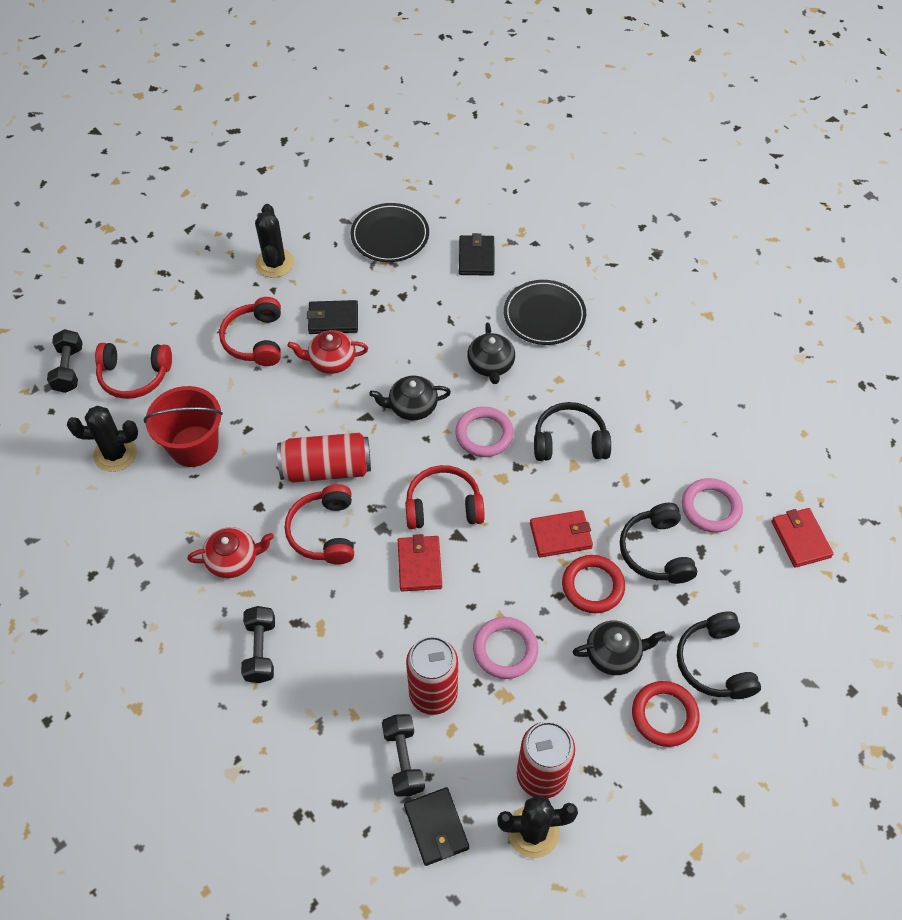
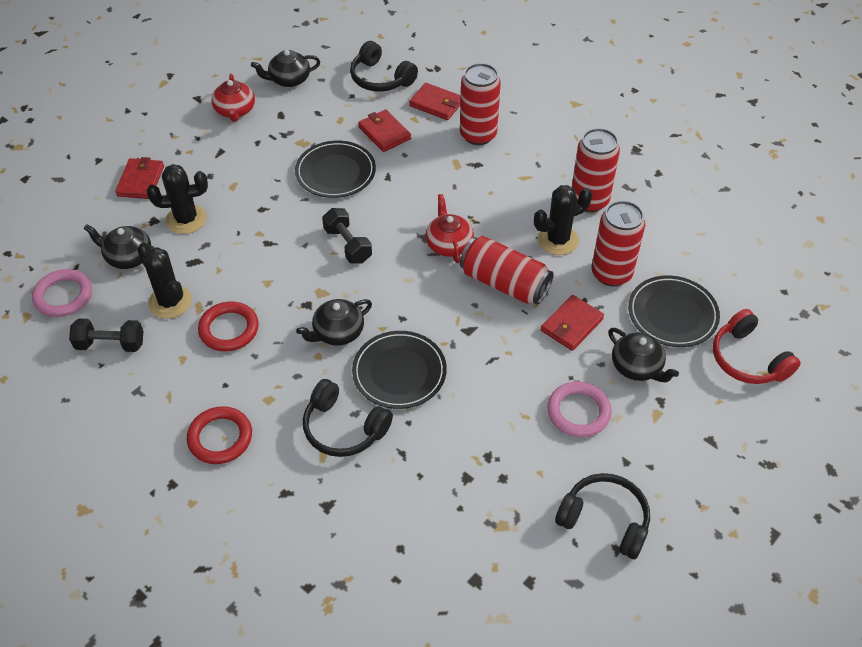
black dumbbell: [47,329,83,393] [241,606,275,683] [382,714,425,797] = 3 -> [69,318,143,352] [322,208,372,264] = 2
black plate: [351,203,429,262] [504,280,586,345] = 2 -> [295,141,376,198] [352,331,447,409] [628,275,720,347] = 3
black teapot: [369,376,451,420] [467,323,515,384] [572,620,666,675] = 3 -> [83,224,155,269] [251,50,320,87] [296,299,372,346] [608,328,679,382] = 4
black wallet: [307,300,358,334] [404,787,469,866] [459,233,495,276] = 3 -> none = 0
pink ring: [455,407,514,457] [473,617,538,679] [682,478,743,533] = 3 -> [32,269,92,317] [547,381,612,437] = 2
red bucket: [143,386,223,467] = 1 -> none = 0
red can: [277,433,371,482] [406,636,458,715] [517,721,575,798] = 3 -> [460,63,501,145] [460,236,554,305] [572,128,620,212] [592,201,645,286] = 4
red headphones: [95,343,172,399] [219,297,281,366] [285,484,354,564] [405,465,485,529] = 4 -> [713,309,801,384] = 1
red wallet: [398,534,442,591] [530,510,593,558] [771,508,833,568] = 3 -> [115,157,164,199] [358,109,411,152] [409,83,461,120] [541,295,604,351] = 4

